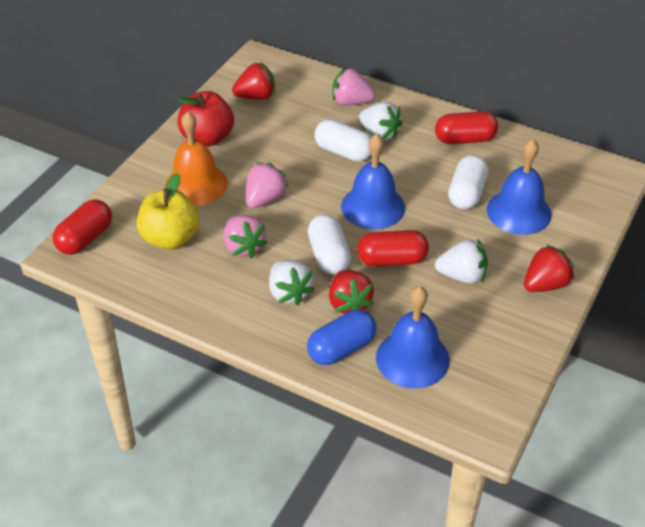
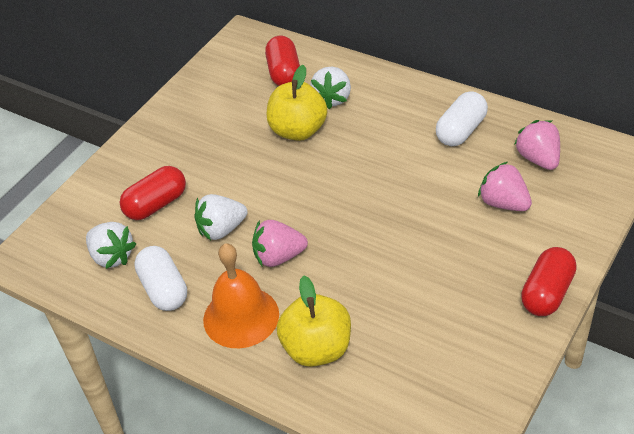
blue bell: [341,134,405,230] [376,286,450,389] [487,139,552,235] = 3 -> none = 0
blue capsule: [307,310,377,365] = 1 -> none = 0
red apple: [177,91,234,146] = 1 -> none = 0
red strawberry: [232,62,275,100] [329,270,374,314] [524,244,574,292] = 3 -> none = 0
white capsule: [308,214,351,274] [314,119,371,162] [448,155,488,210] = 3 -> [134,246,187,311] [436,91,488,146] = 2
yellow apple: [137,173,200,250] = 1 -> [267,65,327,141] [277,276,351,367] = 2

